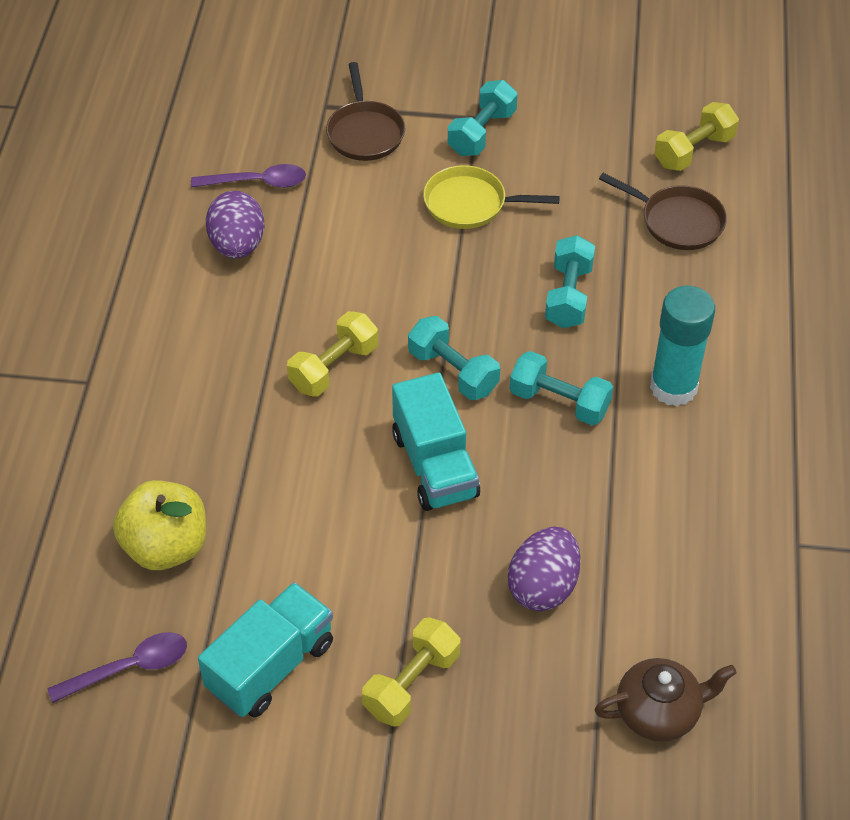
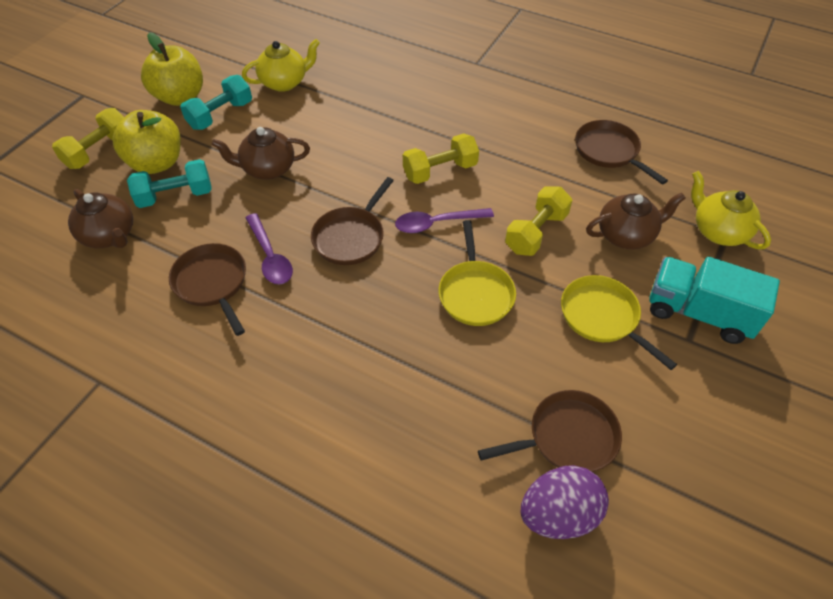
brown pan: [326,62,405,161] [599,173,727,250] = 2 -> [169,243,246,336] [311,177,394,265] [478,390,622,472] [575,120,668,185] = 4
brown teapot: [595,658,737,742] = 1 -> [68,189,133,248] [212,127,310,180] [586,192,686,249] = 3
purple egg: [206,191,265,259] [508,527,581,611] = 2 -> [521,465,609,539] = 1
turquoise dumbbell: [408,316,500,400] [448,80,518,156] [510,351,613,425] [545,235,595,328] = 4 -> [127,159,212,208] [180,75,252,130] = 2
turquoise glue stick: [650,286,715,406] = 1 -> none = 0
turquoise truck: [198,582,333,717] [392,372,480,511] = 2 -> [650,256,780,344] = 1
yellow apple: [113,480,206,570] = 1 -> [112,110,181,174] [141,32,203,106] = 2
yellow pan: [423,165,560,229] = 1 -> [439,220,516,326] [561,275,677,370] = 2
yellow teapot: none = 0 -> [242,39,320,92] [691,171,771,249] = 2

